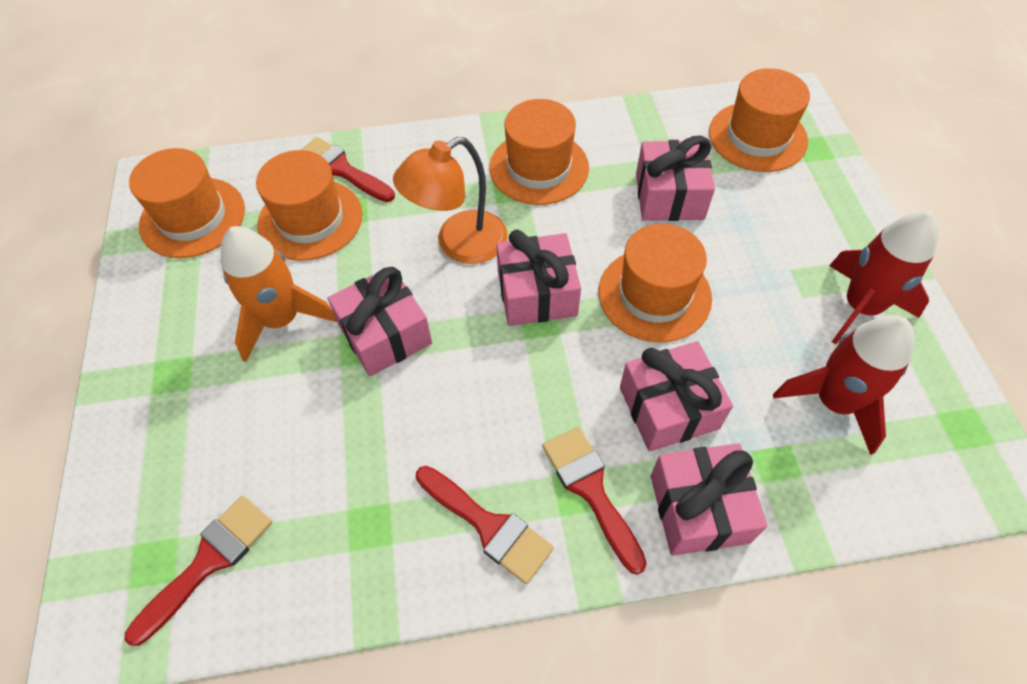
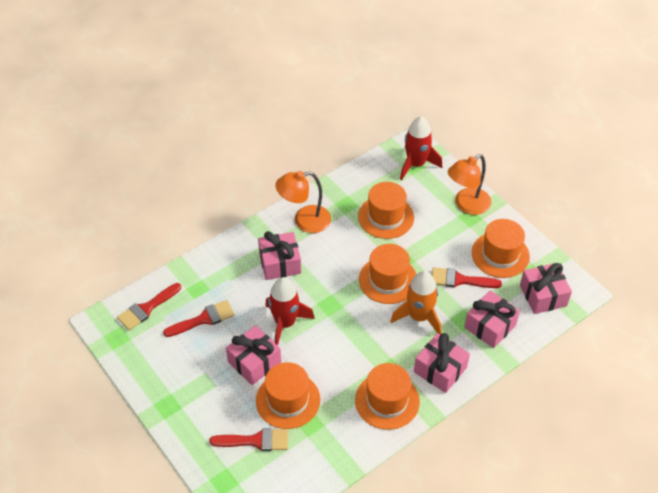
orange lamp: [393,137,508,264] = 1 -> [275,171,331,233] [448,154,491,215] = 2

